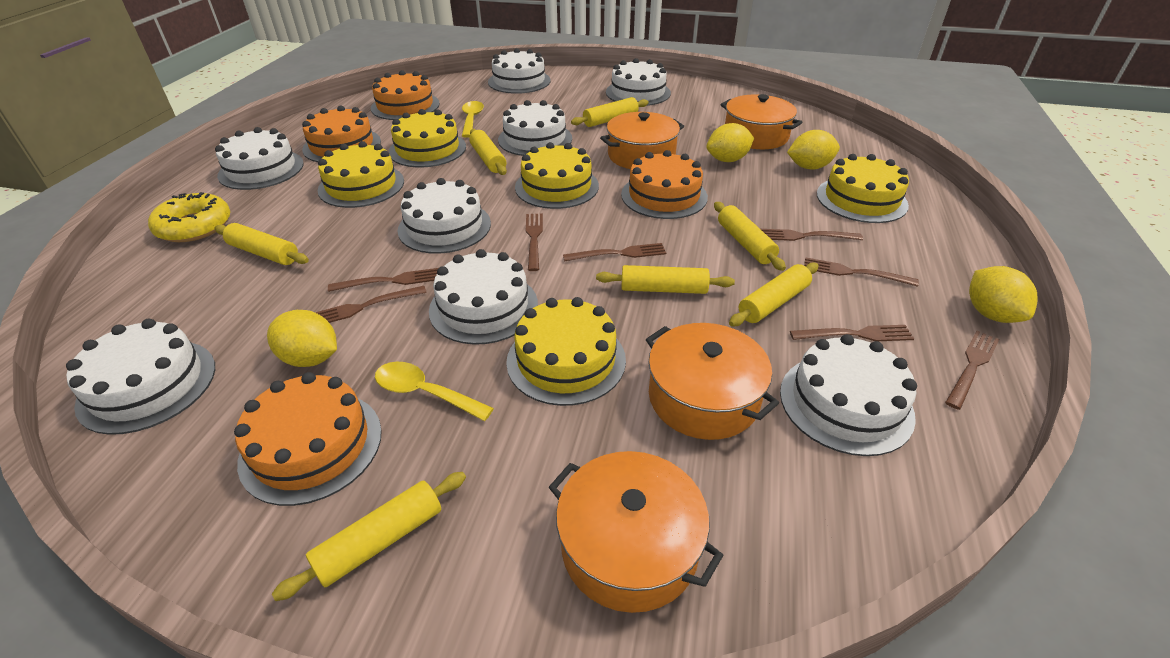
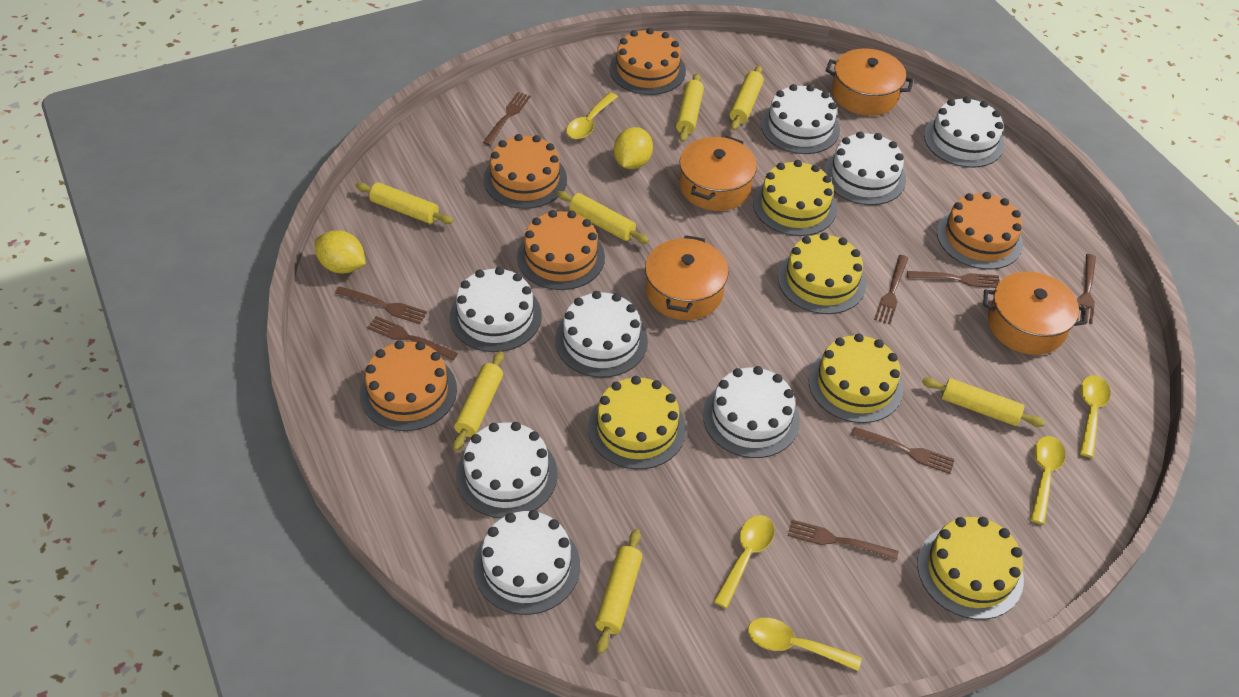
orange cake: [234,372,382,506] [302,106,381,162] [371,70,440,120] [621,150,708,219] = 4 -> [360,340,457,431] [484,134,567,209] [517,210,605,290] [610,28,686,95] [937,192,1023,270] = 5
yellow donut: [148,192,230,242] = 1 -> none = 0
yellow lemon: [267,310,337,367] [706,123,754,162] [787,130,840,169] [969,266,1038,323] = 4 -> [314,230,366,273] [614,127,653,169] = 2
yellow spoon: [375,362,494,421] [462,101,484,138] = 2 -> [566,92,618,139] [713,515,775,608] [748,618,862,671] [1030,436,1066,524] [1080,375,1111,458] = 5

